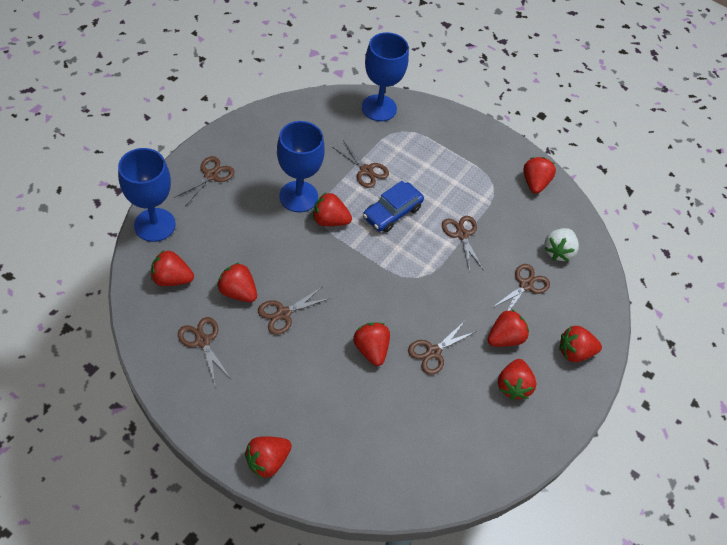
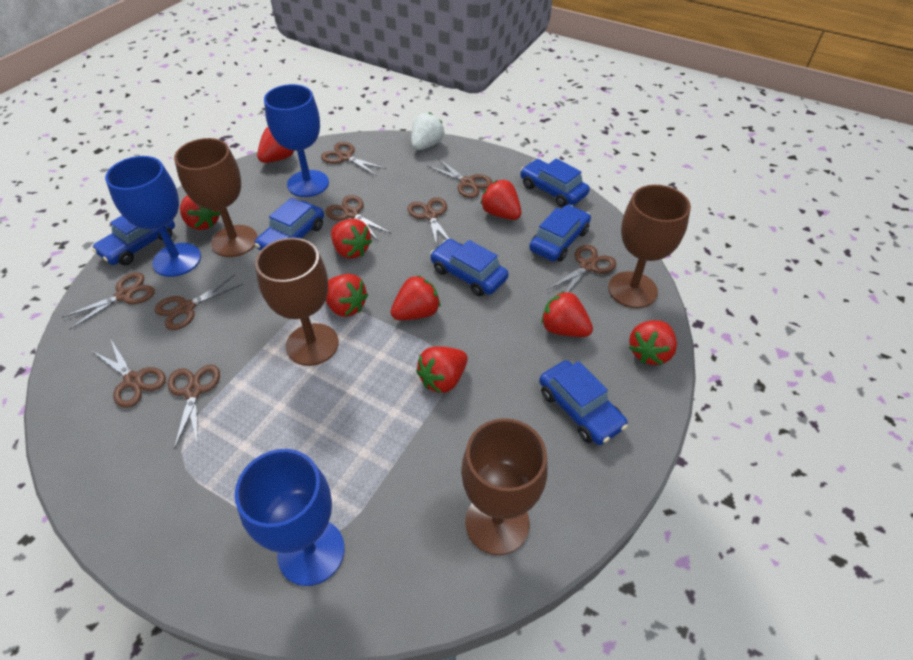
blue car: [363,181,424,232] = 1 -> [92,216,175,265] [255,198,324,251] [430,239,508,296] [520,159,590,207] [529,205,591,262] [539,360,628,445] = 6
brown goblet: none = 0 -> [174,138,258,257] [255,238,339,366] [461,418,548,555] [608,185,691,308] = 4
brown scissors: [174,156,234,206] [178,317,232,384] [258,287,331,335] [333,140,389,188] [408,321,475,375] [442,216,484,273] [493,264,550,311] = 7 -> [62,272,155,329] [92,340,166,408] [154,274,243,330] [168,365,220,449] [321,142,387,176] [325,195,392,240] [407,197,449,246] [427,159,493,198] [547,245,616,292] = 9

